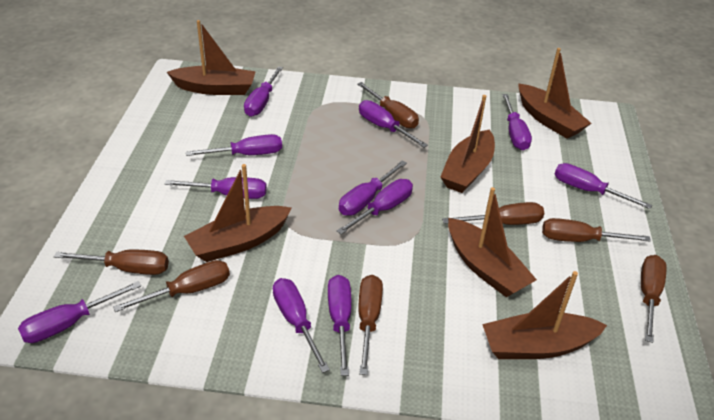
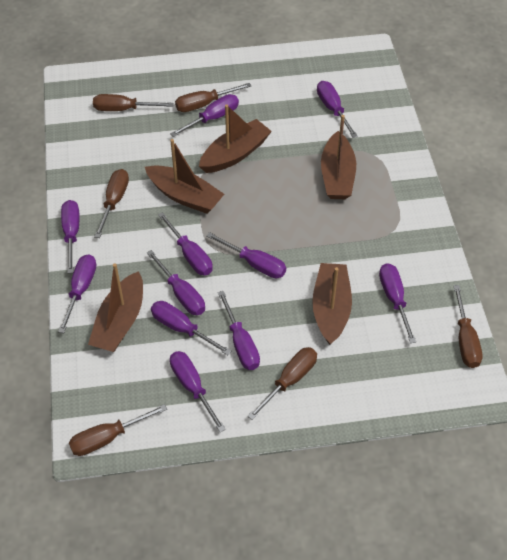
brown boat: [167,20,256,95] [184,164,292,262] [440,95,495,193] [448,187,537,297] [482,271,607,359] [518,48,592,138] = 6 -> [88,263,143,352] [145,139,224,214] [199,105,272,173] [312,263,352,345] [321,115,356,199] = 5
brown screwdriver: [54,250,169,275] [113,260,230,312] [357,82,419,129] [358,275,383,375] [442,202,544,225] [542,218,651,242] [641,255,667,343] = 7 -> [69,404,167,456] [93,94,173,111] [94,169,129,238] [175,83,251,112] [247,347,317,420] [453,285,482,368] = 6

